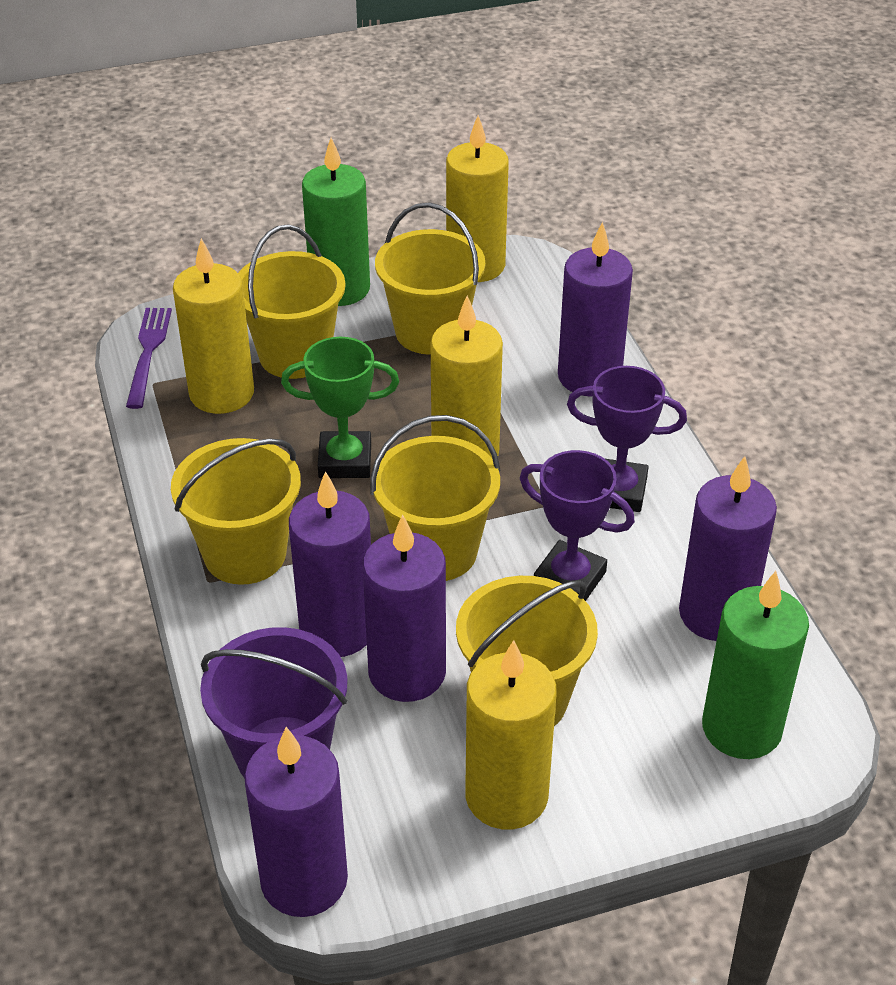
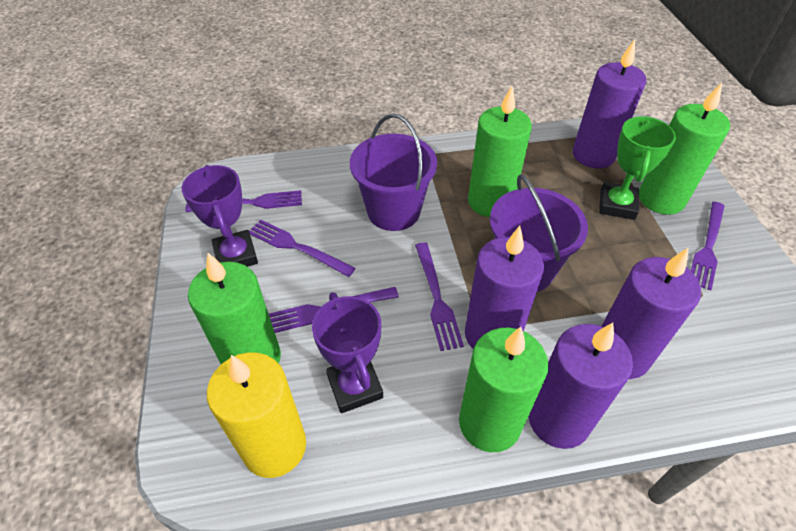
green candle: [302,137,370,306] [702,571,809,759] = 2 -> [188,253,281,364] [459,327,548,452] [468,86,532,217] [639,83,730,215] = 4
purple bucket: [200,627,347,777] = 1 -> [350,114,437,231] [490,174,588,292] = 2
purple candle: [244,727,348,917] [289,471,371,657] [363,515,446,702] [558,221,633,397] [679,456,777,641] = 5 -> [465,226,544,349] [528,323,633,449] [573,39,646,169] [602,248,701,379] = 4
purple fork: [126,308,172,409] = 1 -> [186,190,302,212] [249,219,356,277] [269,287,399,333] [415,242,464,351] [691,202,725,290] = 5
yellow bucket: [171,438,301,585] [238,224,346,379] [370,415,500,581] [375,202,485,355] [456,576,598,726] = 5 -> none = 0
yellow candle: [173,238,254,414] [431,296,503,458] [446,115,509,282] [465,640,557,830] = 4 -> [207,352,306,478] = 1

